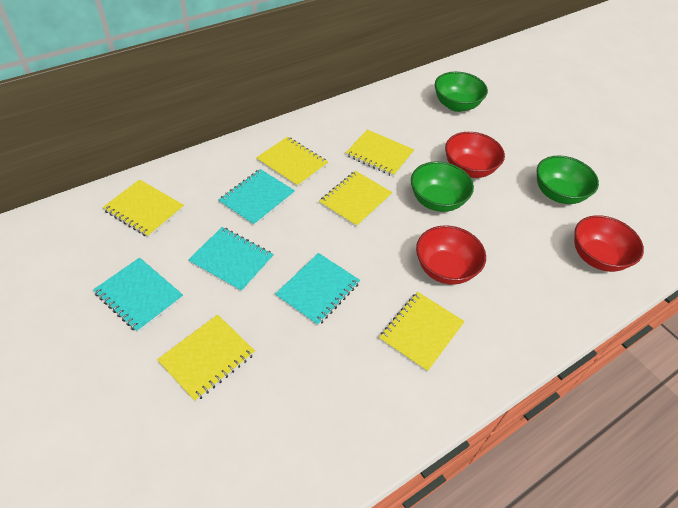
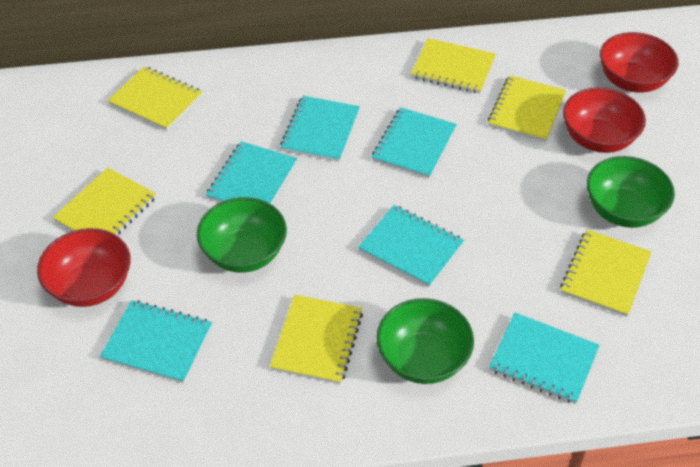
turquoise notebook: [93,258,183,332] [188,227,274,292] [219,169,295,226] [275,253,360,326] = 4 -> [100,300,212,383] [206,141,297,204] [280,96,360,162] [358,205,464,287] [372,107,457,178] [489,313,600,404] = 6

